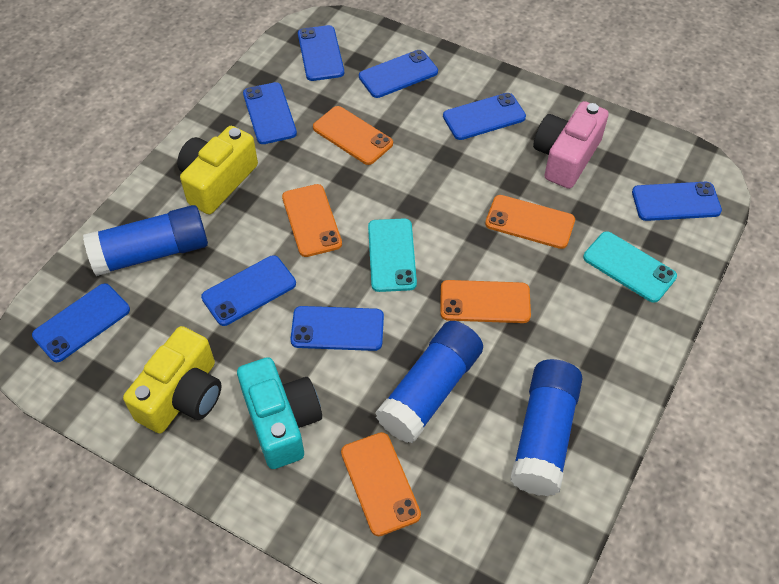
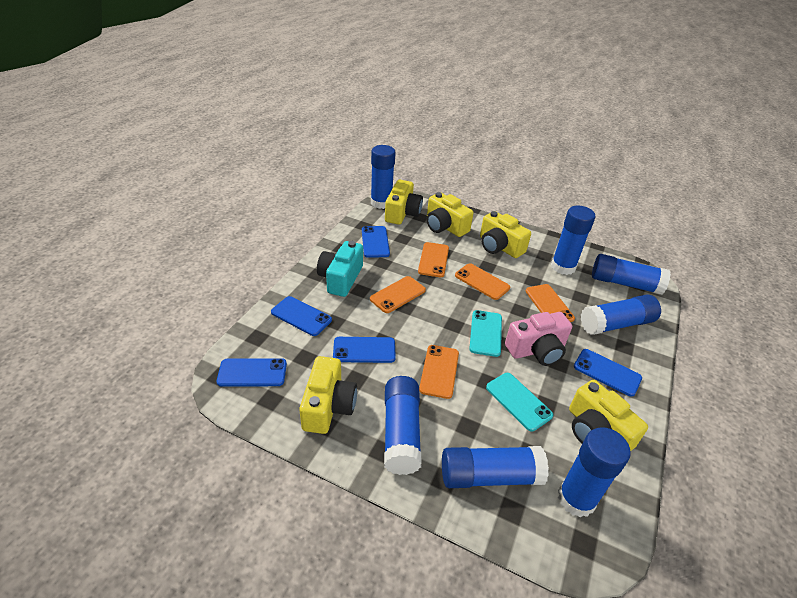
blue glue stick: [83,205,208,276] [375,321,483,443] [510,359,583,496] = 3 -> [371,145,396,209] [384,376,422,475] [442,446,549,488] [551,206,596,275] [558,427,630,518] [581,294,661,335] [592,254,671,295] = 7
blue phone: [32,283,130,362] [201,255,296,326] [243,82,297,144] [291,306,384,351] [298,25,344,81] [359,50,438,98] [443,93,526,140] [632,182,722,221] = 8 -> [216,358,287,387] [271,296,332,336] [333,337,396,363] [362,226,390,258] [574,349,642,397] = 5
yellow camera: [123,326,222,434] [177,126,258,214] = 2 -> [299,356,357,434] [385,180,423,225] [427,192,473,237] [480,211,531,258] [569,380,648,451] = 5

